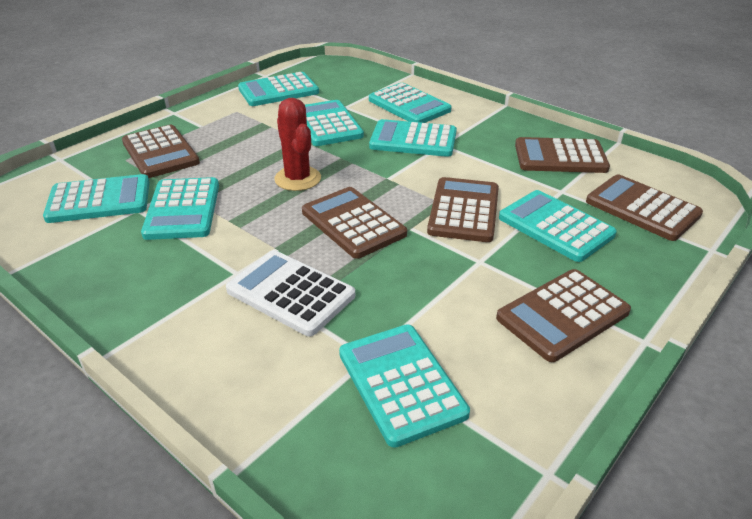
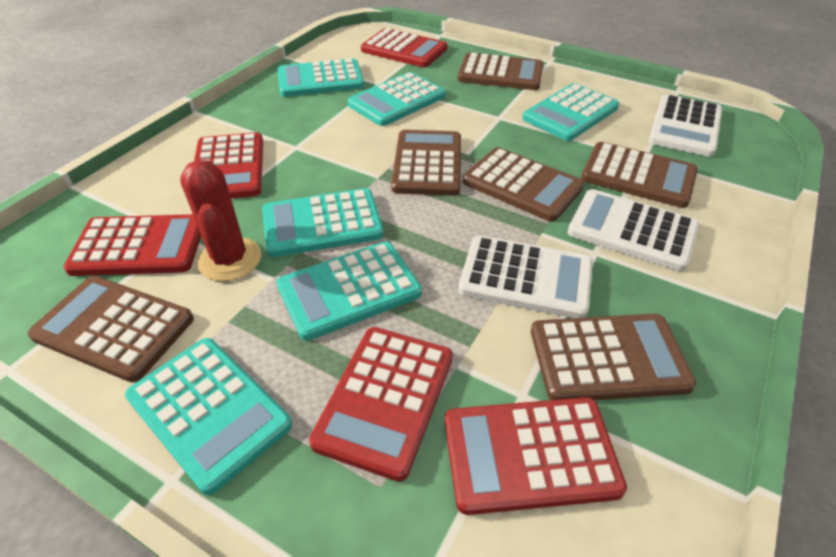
red calculator: none = 0 -> [63,214,201,276] [194,132,263,199] [309,327,453,482] [361,28,447,67] [445,397,627,515] = 5
turquoise calculator: [43,174,150,223] [141,177,219,240] [238,72,319,106] [305,100,364,146] [339,324,470,448] [369,83,452,123] [369,119,457,157] [499,190,617,262] = 8 -> [125,338,292,495] [262,188,384,257] [276,241,422,341] [277,58,364,97] [347,72,445,126] [522,83,619,141] = 6
white calculator: [226,250,355,336] = 1 -> [458,236,593,318] [567,189,699,271] [648,94,722,157] = 3

